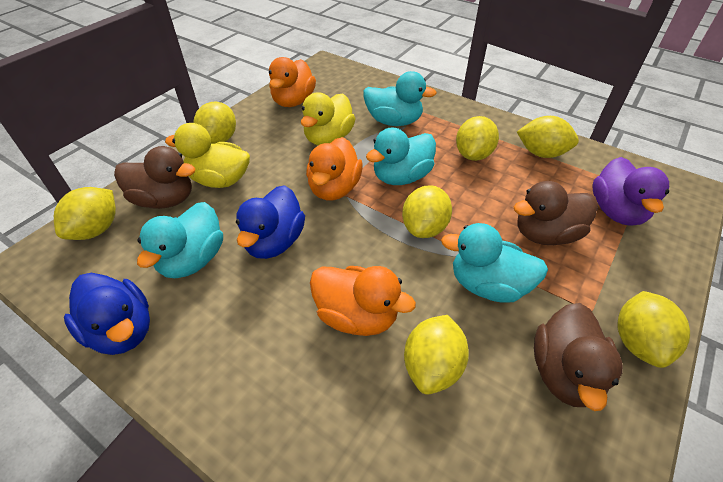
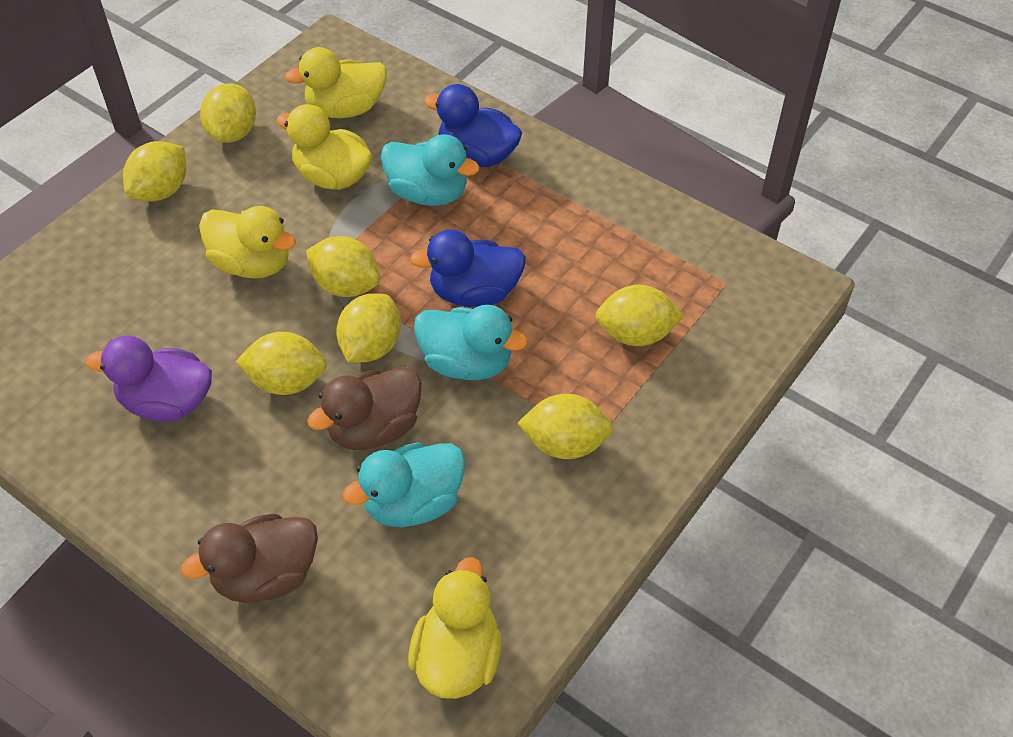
brown duck: [114,146,196,209] [514,181,598,245] [534,303,623,411] = 3 -> [181,513,318,603] [307,367,422,450] = 2
orange duck: [269,57,316,107] [306,137,363,201] [310,266,416,336] = 3 -> none = 0
turquoise duck: [137,202,223,278] [363,71,437,126] [366,128,436,185] [441,223,548,303] = 4 -> [342,442,466,527] [381,134,480,206] [414,305,528,380] = 3
yellow duck: [165,123,250,188] [301,93,356,145] = 2 -> [199,206,296,279] [276,104,373,190] [285,47,387,118] [408,557,502,699] = 4

